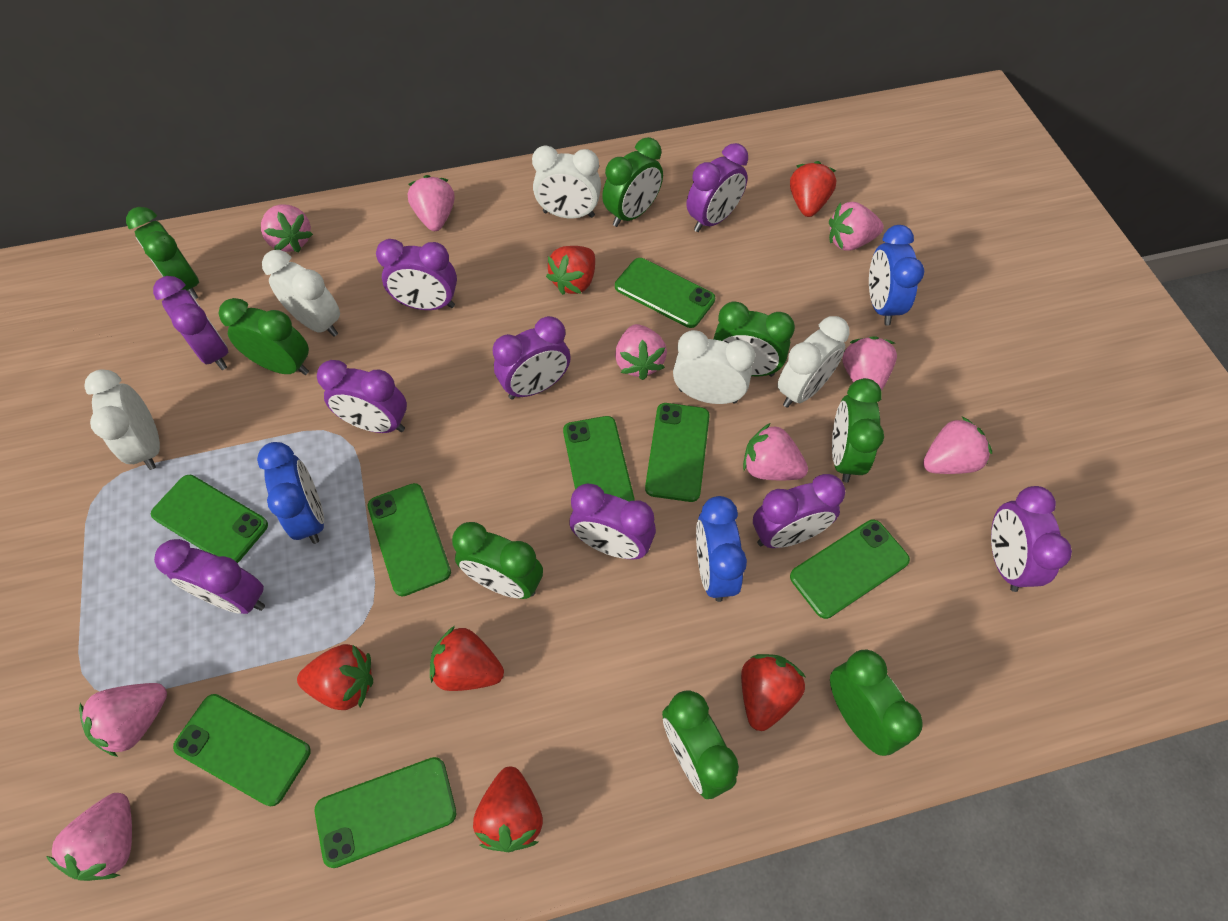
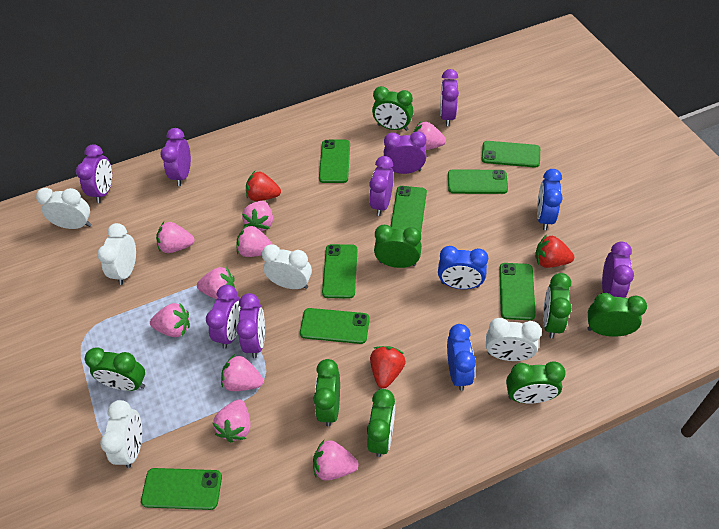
purple clock: [153,276,228,370] [154,539,265,614] [317,360,407,433] [376,239,457,310] [493,316,571,399] [570,484,656,559] [687,143,748,232] [753,474,845,548] [991,486,1072,592] = 9 -> [76,144,112,203] [160,128,191,186] [206,285,241,349] [236,293,265,358] [369,156,394,216] [384,131,426,174] [440,69,459,126] [602,242,634,298] = 8
red strawberry: [297,644,373,710] [430,626,504,691] [473,767,543,852] [546,246,595,295] [741,654,806,731] [790,161,836,217] = 6 -> [246,171,281,201] [370,346,406,388] [535,234,574,268] = 3

